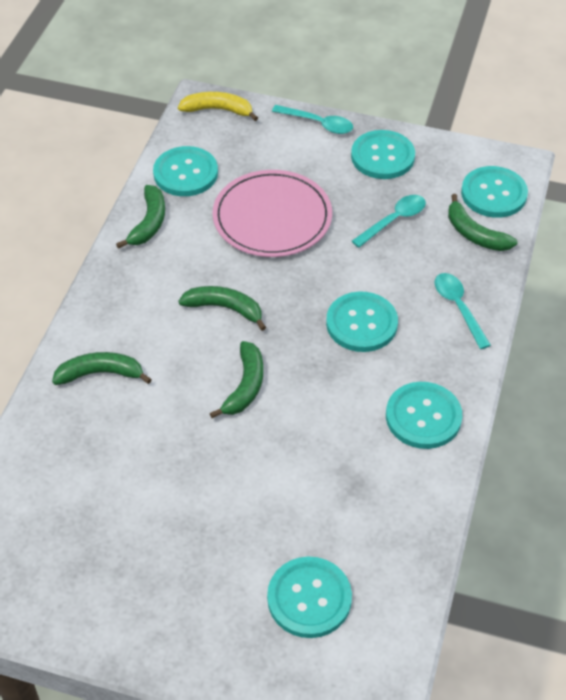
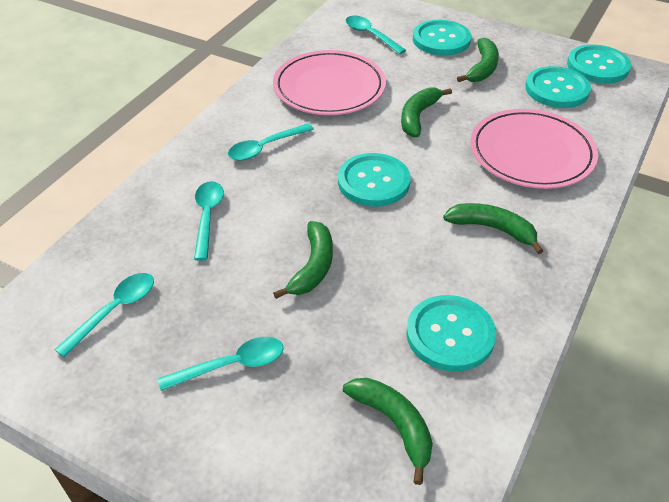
pink plate: [213,170,332,257] = 1 -> [273,50,386,115] [470,109,598,189] = 2
turquoise button: [153,146,218,196] [267,557,352,638] [326,291,398,352] [351,130,415,179] [386,382,462,449] [461,166,528,218] = 6 -> [338,153,411,207] [406,295,496,372] [413,20,471,56] [525,66,591,108] [567,45,631,84] = 5
turquoise spoon: [272,105,353,134] [352,195,426,248] [434,273,491,349] = 3 -> [54,273,154,357] [158,337,283,391] [194,181,224,261] [228,123,314,161] [346,16,406,54] = 5
yellow banana: [178,92,258,121] = 1 -> none = 0

